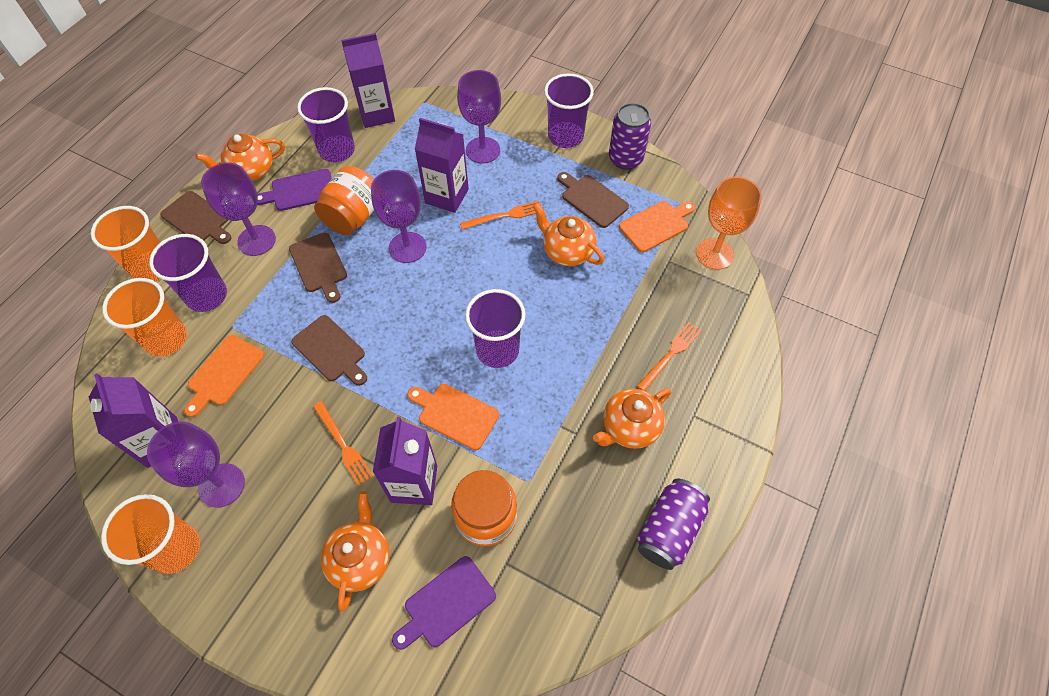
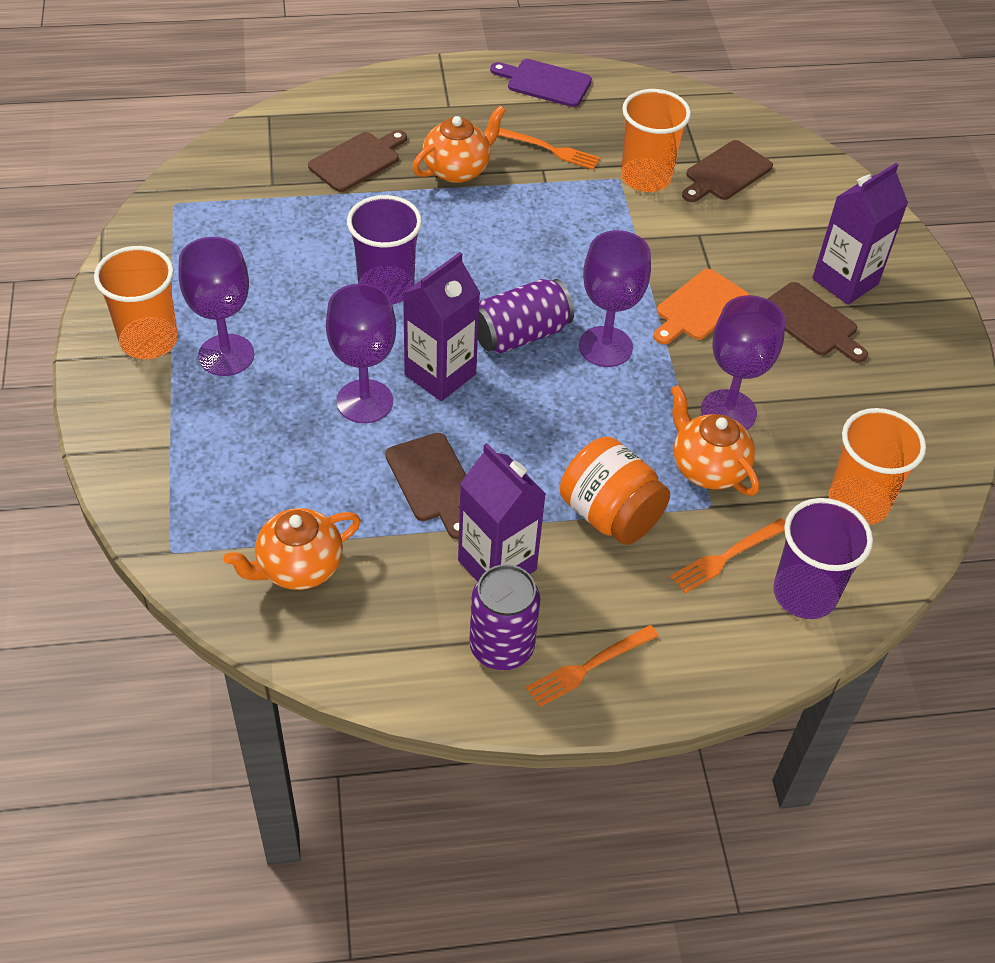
orange cutting board: [184,335,264,417] [408,384,499,450] [619,201,695,252] = 3 -> [654,269,749,344] = 1
orange goblet: [696,177,762,270] = 1 -> none = 0
orange jar: [314,166,375,235] [451,470,517,546] = 2 -> [560,437,670,545] = 1
orange teapot: [196,134,285,181] [321,491,390,612] [533,203,604,266] [593,388,671,449] = 4 -> [224,508,361,590] [412,106,506,183] [671,385,759,496] = 3
purple carton: [89,373,178,468] [341,33,395,128] [373,417,437,505] [415,118,469,213] = 4 -> [403,252,480,401] [458,443,546,582] [812,163,908,305] = 3
purple cup: [149,234,227,312] [297,87,355,162] [465,289,526,368] [544,73,594,148] = 4 -> [347,195,422,304] [773,498,873,619] = 2
purple cutting board: [257,169,332,211] [392,556,496,650] = 2 -> [490,59,592,107] = 1

